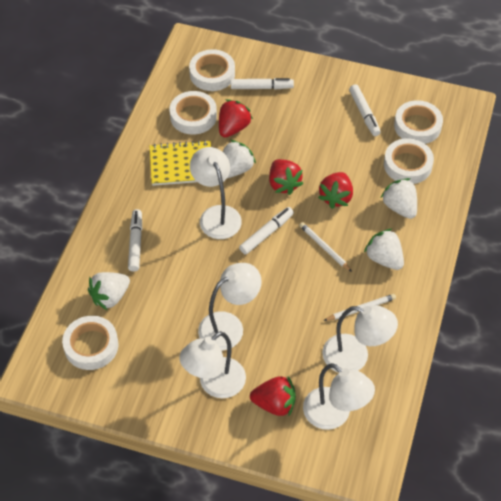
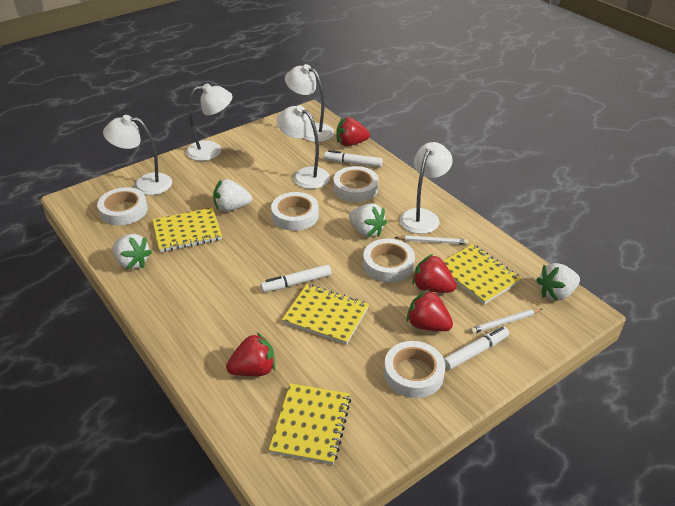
white marker: [128,209,142,272] [231,78,294,90] [239,207,294,255] [349,84,381,136] = 4 -> [260,264,331,292] [324,150,383,167] [444,327,509,370] = 3
yellow notebook: [150,140,211,186] = 1 -> [152,208,222,252] [269,383,351,465] [282,284,369,345] [443,244,522,304] = 4

